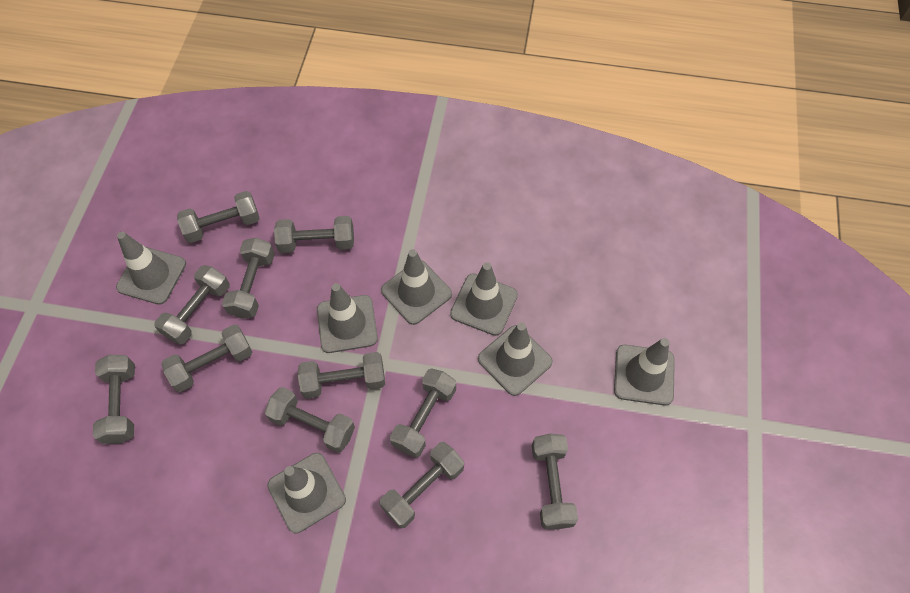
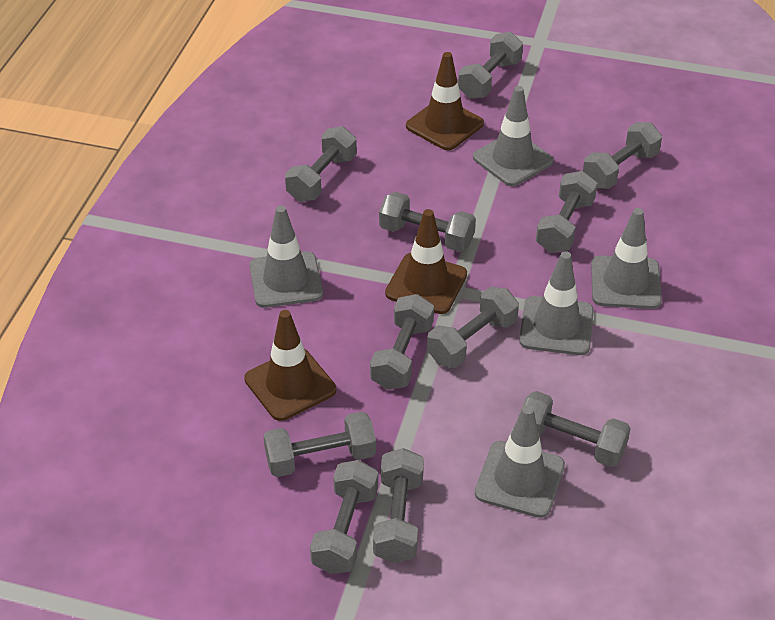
brown traffic cone: none = 0 -> [244,310,336,421] [385,209,467,314] [406,52,484,150] = 3
grey traffic cone: [116,232,186,305] [267,453,346,533] [317,283,378,353] [381,249,452,325] [450,262,518,336] [478,322,553,396] [614,338,675,406] = 7 -> [249,205,323,308] [473,86,553,186] [475,405,565,518] [519,251,594,355] [591,208,662,309] = 5

